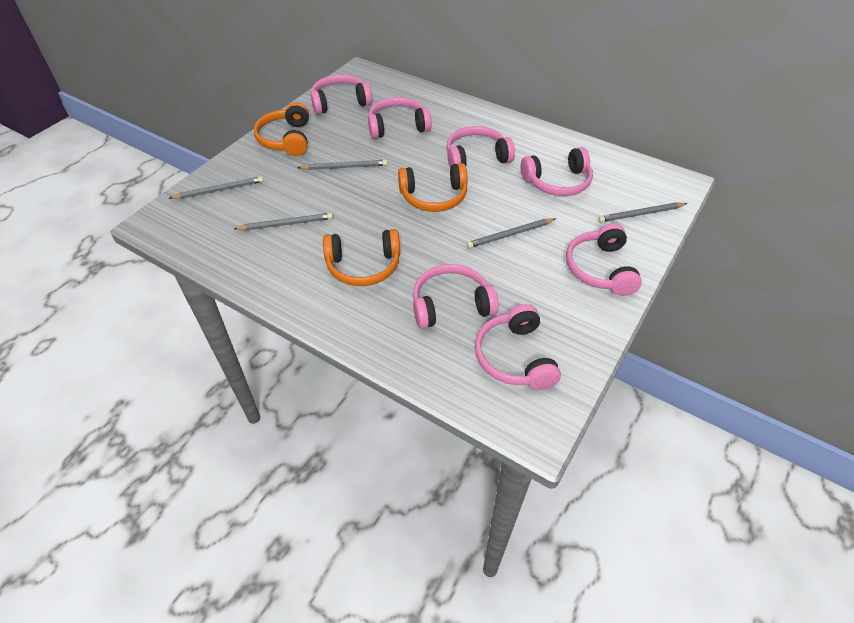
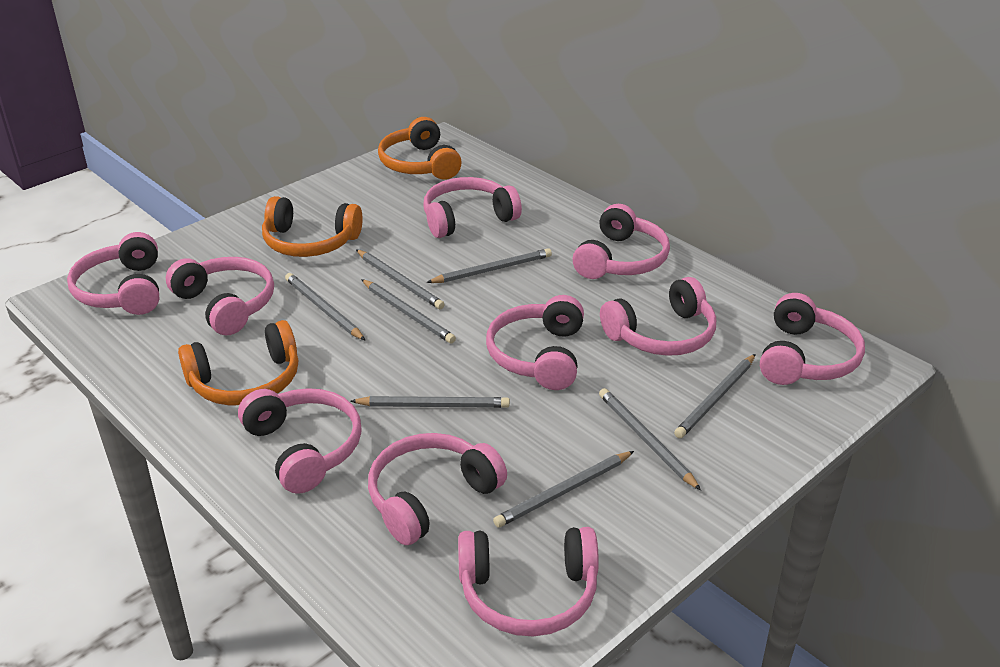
grey pencil: [168,176,264,199] [234,213,333,230] [297,160,387,170] [467,218,556,248] [598,202,688,222] = 5 -> [285,273,365,340] [350,396,510,408] [356,249,445,309] [361,279,456,344] [426,248,552,283] [493,451,634,528] [599,388,701,491] [674,354,756,438] = 8
pink headphones: [311,74,372,114] [368,97,432,139] [413,264,499,329] [446,126,515,168] [475,304,561,390] [521,147,593,196] [566,223,642,296] = 7 -> [67,232,159,315] [166,257,274,335] [238,388,362,494] [368,433,507,545] [423,177,522,238] [458,527,599,637] [486,295,584,390] [573,204,670,279] [600,277,716,356] [760,293,865,385] = 10

